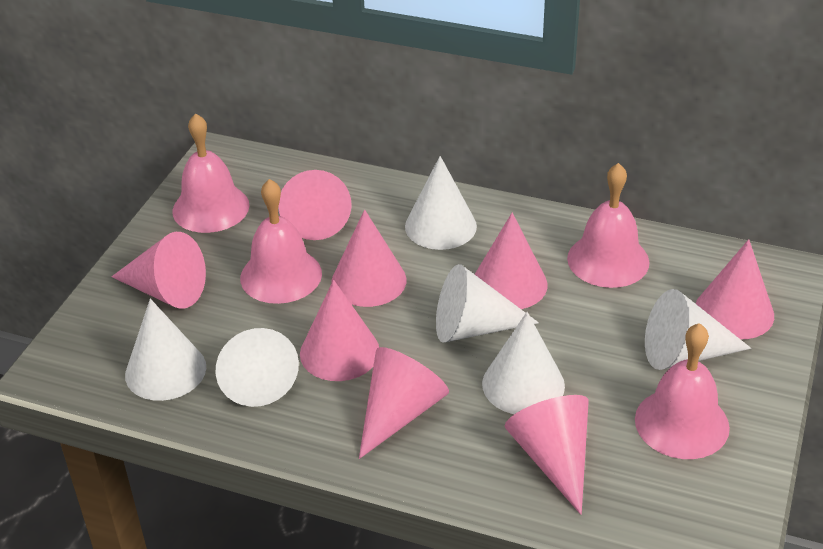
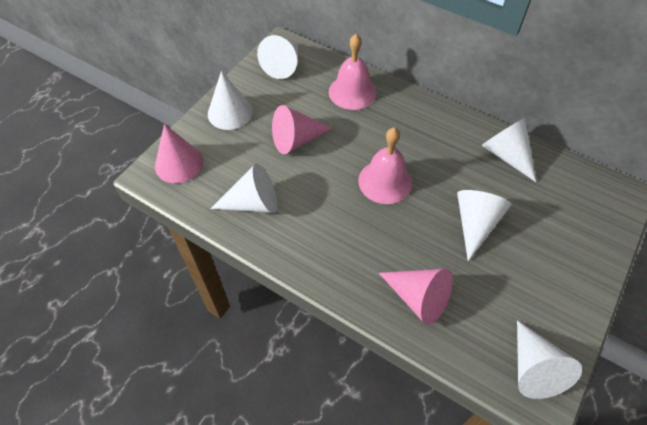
pink bell: [172,113,249,233] [240,179,322,304] [567,163,649,288] [635,323,730,459] = 4 -> [329,34,376,110] [358,128,412,204] = 2
pink cone: [111,232,206,309] [278,170,352,240] [300,280,379,381] [331,210,406,307] [359,347,449,459] [475,213,547,309] [505,395,589,515] [696,239,774,339] = 8 -> [155,124,203,183] [272,105,333,154] [379,269,452,325] = 3

